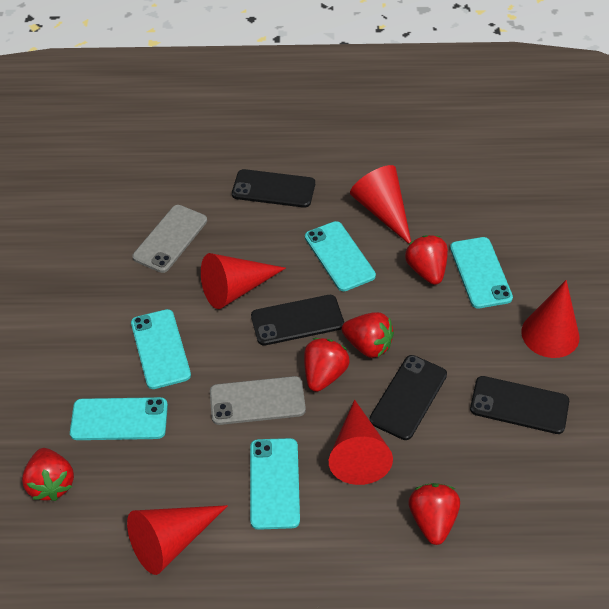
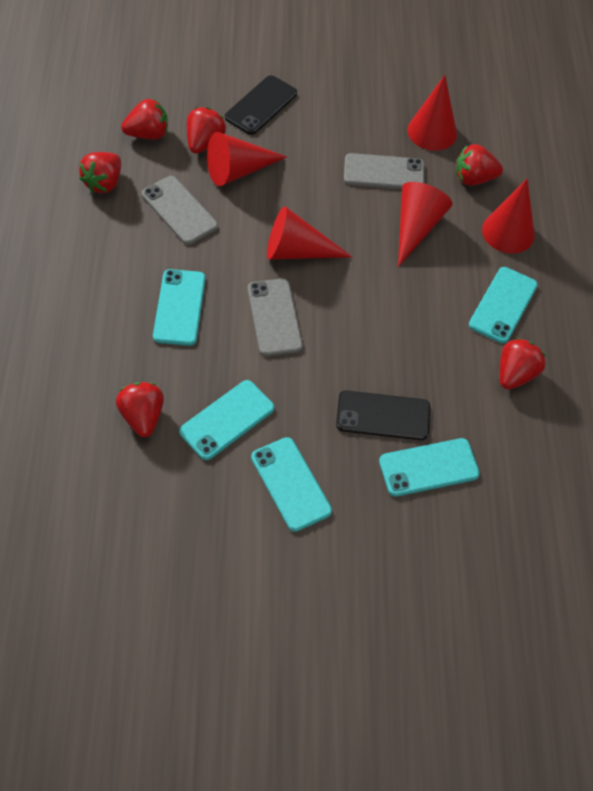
black phone: [232,169,315,208] [251,295,344,346] [369,355,447,440] [470,376,569,434] = 4 -> [225,75,297,135] [336,390,430,440] = 2
grey phone: [133,205,207,273] [210,376,306,425] = 2 -> [142,176,218,245] [248,279,303,356] [344,153,424,189] = 3
red strawberry: [22,448,74,501] [304,338,350,392] [342,312,394,358] [405,235,448,285] [408,483,460,545] = 5 -> [79,152,121,193] [116,382,164,437] [121,99,168,139] [187,107,226,154] [456,144,503,186] [500,338,546,389] = 6

